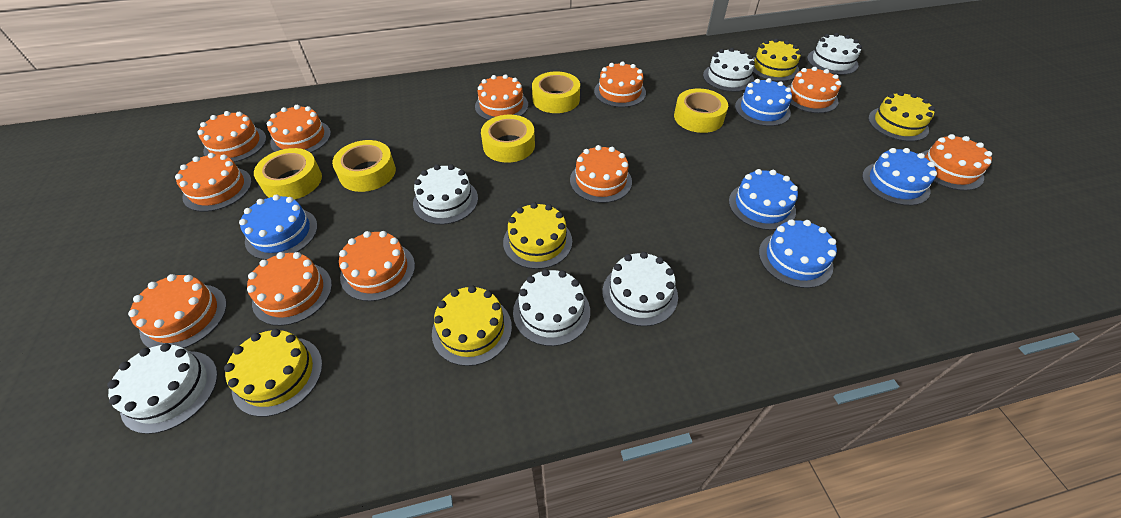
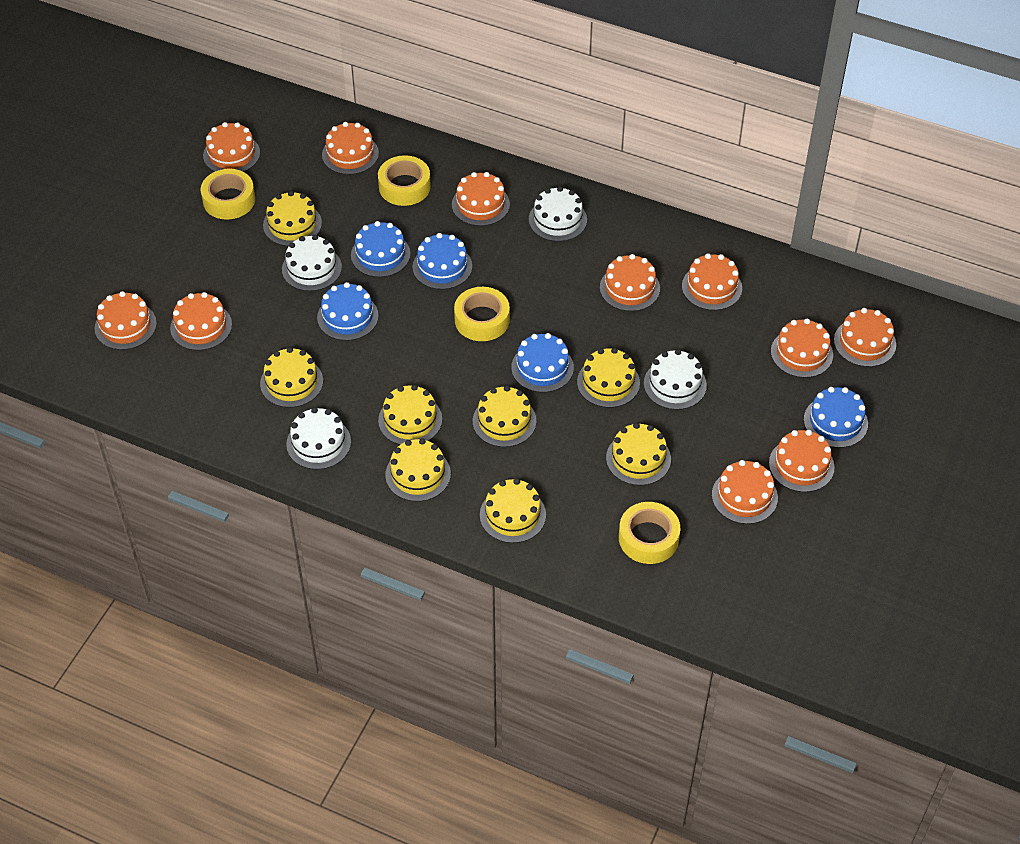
white cake: [107,343,218,434] [413,164,478,225] [513,269,590,346] [602,252,678,326] [703,48,755,92] [807,33,862,75] = 6 -> [282,235,342,291] [286,407,351,470] [529,186,587,242] [644,349,707,410] = 4
yellow cake: [224,329,322,417] [432,285,512,366] [503,202,572,269] [753,39,801,81] [868,91,935,141] = 5 -> [260,347,323,408] [263,191,322,246] [378,385,442,445] [385,438,451,502] [473,386,536,447] [480,478,546,543] [577,348,640,408] [606,423,671,486] = 8
yellow tape: [254,148,322,200] [332,140,396,192] [481,115,535,163] [532,71,580,113] [674,89,728,133] = 5 -> [201,169,255,220] [378,155,431,206] [454,287,510,341] [619,502,680,564] = 4

